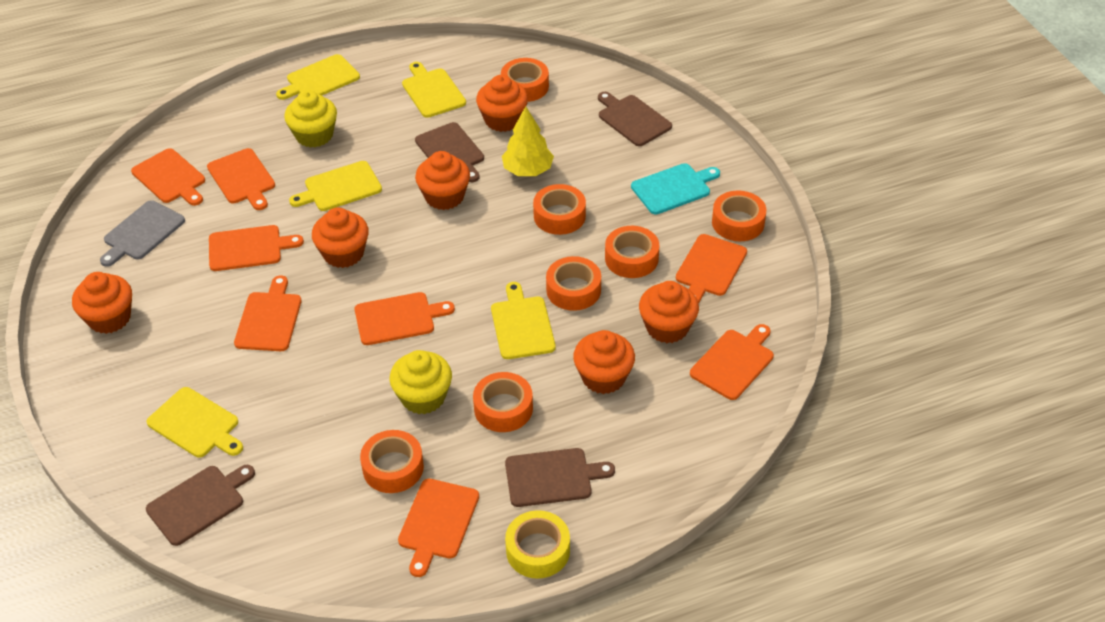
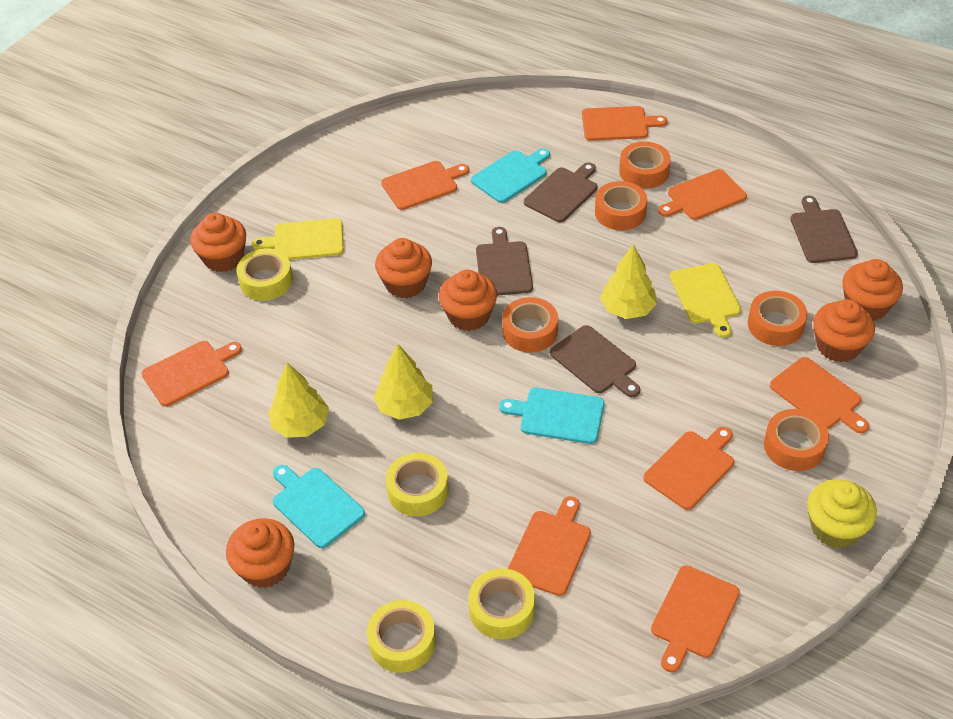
grey cutting board: [100,200,185,267] = 1 -> none = 0
orange tape: [360,430,424,493] [473,372,533,432] [501,58,549,102] [533,184,586,235] [546,256,601,311] [605,226,659,278] [712,190,766,241] = 7 -> [502,297,558,353] [595,181,647,230] [619,141,671,189] [748,291,807,346] [764,409,829,471] = 5
turquoise cutting board: [631,163,720,214] = 1 -> [273,465,365,548] [471,148,550,203] [499,388,604,444] = 3
yellow cupcake: [284,90,337,148] [389,350,452,414] = 2 -> [807,479,877,548] = 1
yellow cutting board: [146,387,243,458] [276,54,360,100] [289,161,382,211] [402,62,466,118] [491,282,556,359] = 5 -> [252,218,344,260] [670,263,741,338] = 2
yellow tape: [505,510,570,579] = 1 -> [237,248,293,301] [367,600,436,673] [386,453,449,516] [468,568,535,640] = 4
yellow tree: [502,106,554,176] = 1 -> [268,363,329,438] [373,344,433,420] [600,244,657,319] = 3

